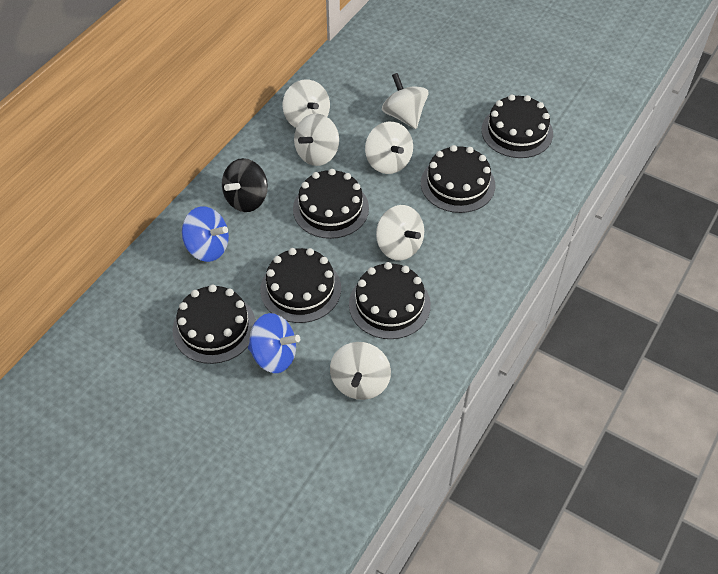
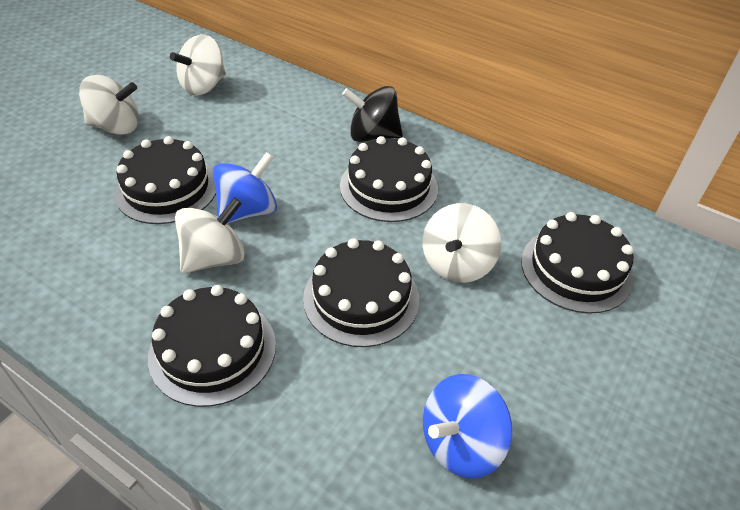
black cake: [173,285,256,364] [260,248,341,323] [293,169,369,239] [349,262,431,339] [421,145,495,213] [481,94,553,158] = 6 -> [114,136,216,224] [148,285,276,407] [303,238,419,347] [340,136,438,222] [521,212,634,314] = 5
white spinning top: [283,80,330,128] [294,113,339,166] [330,342,391,400] [365,122,413,174] [376,205,424,261] [382,73,428,129] = 6 -> [79,75,139,135] [170,34,226,96] [175,197,245,274] [422,203,501,283] = 4

